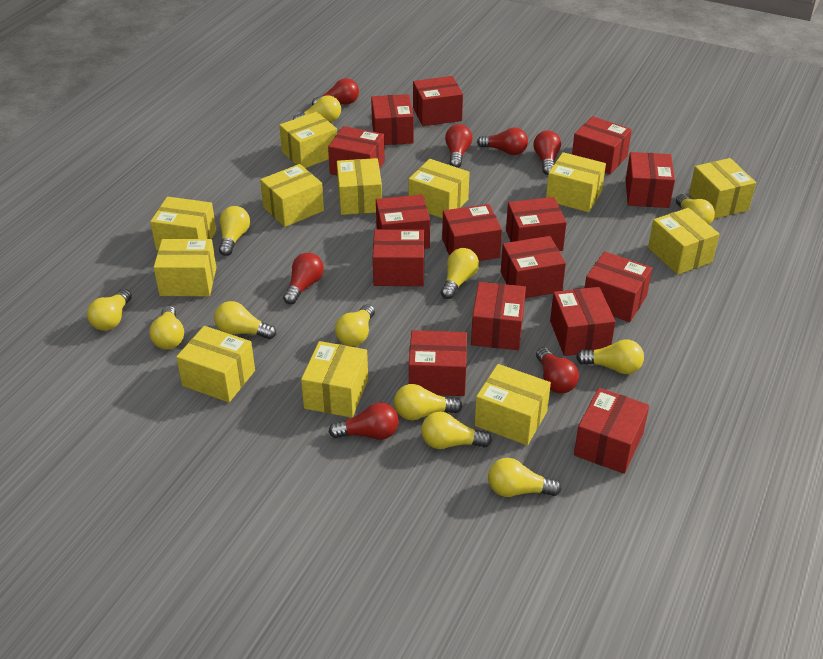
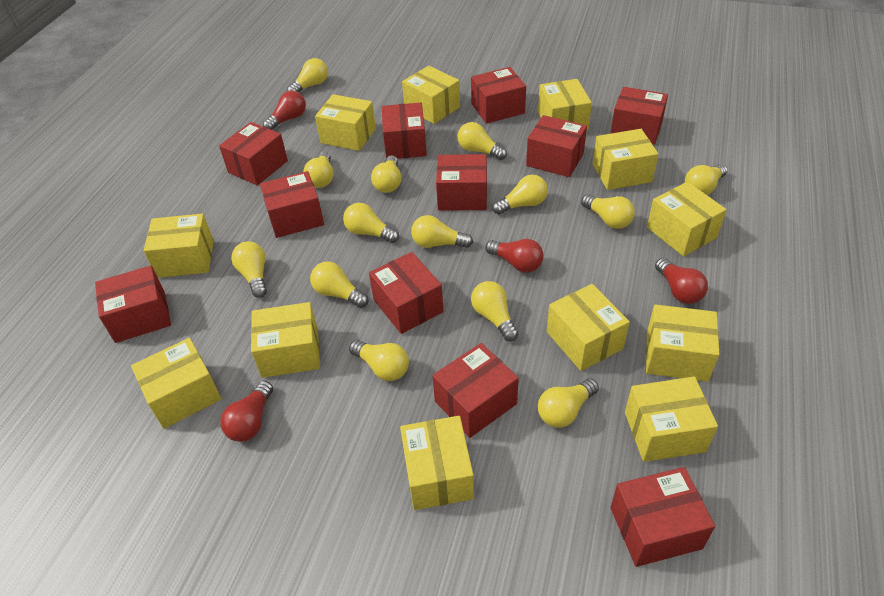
red box: [328,126,385,175] [371,94,414,145] [373,229,424,286] [376,195,430,249] [409,330,467,396] [413,76,463,126] [442,204,502,261] [471,282,526,350] [501,236,566,298] [506,197,567,251] [550,287,616,356] [572,116,632,174] [574,388,649,474] [585,251,652,322] [626,152,675,208] = 15 -> [95,266,171,343] [219,122,288,186] [260,171,324,238] [369,252,443,334] [382,103,427,159] [432,343,519,438] [436,154,487,211] [471,67,526,124] [526,115,587,177] [610,87,668,145] [610,467,715,567] = 11
red light bulb: [283,253,324,304] [312,78,359,106] [329,403,399,440] [445,124,472,168] [477,128,528,155] [534,130,561,175] [536,347,579,394] = 7 -> [220,381,273,442] [263,91,306,130] [485,239,544,273] [655,258,708,304] = 4
yellow light bulb: [87,289,132,331] [149,306,184,349] [214,301,276,339] [219,206,250,256] [293,96,341,122] [335,304,375,346] [394,384,462,420] [421,412,492,449] [441,248,479,299] [488,458,562,497] [576,339,644,374] [676,194,715,225] = 12 -> [231,241,267,298] [287,58,328,93] [303,151,333,188] [310,262,368,308] [343,203,399,243] [349,340,409,381] [371,155,401,193] [411,215,473,248] [457,122,507,160] [471,281,519,341] [492,175,548,215] [538,378,599,428] [581,194,635,229] [685,164,728,195] = 14

